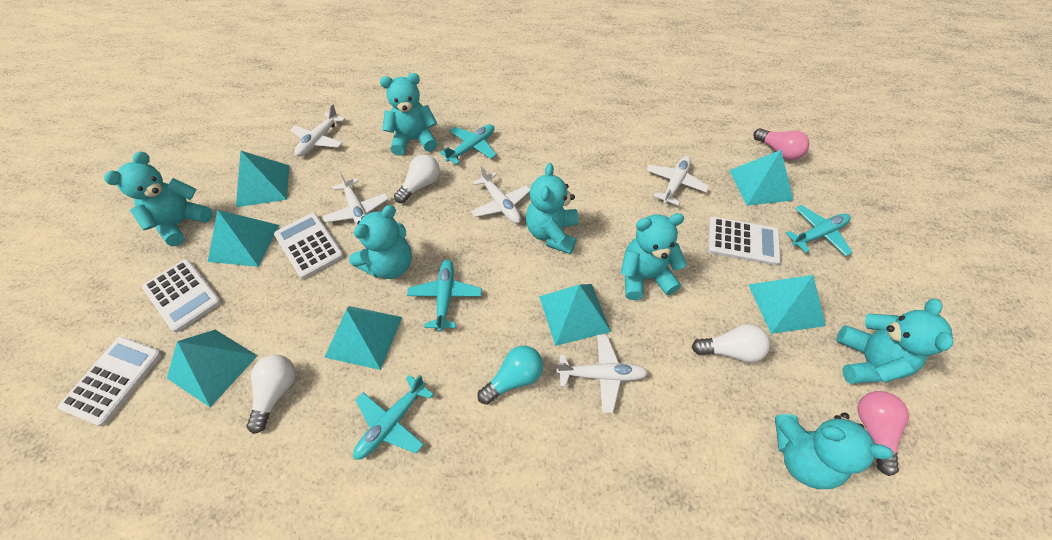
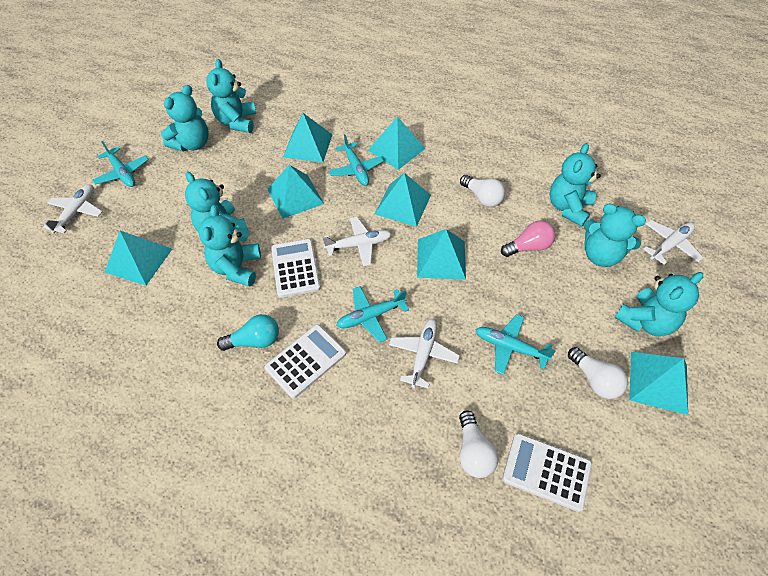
pink light bulb: [753,128,810,160] [858,391,909,476] = 2 -> [501,221,555,257] = 1
white calculator: [58,336,162,427] [142,259,221,332] [274,213,344,279] [708,217,781,266] = 4 -> [265,324,346,399] [271,239,321,298] [502,433,592,512] = 3
white plane: [290,104,345,156] [322,171,389,226] [471,166,530,223] [557,335,648,413] [646,156,709,205] = 5 -> [43,184,103,234] [323,217,392,266] [389,319,460,388] [643,220,703,265] = 4

